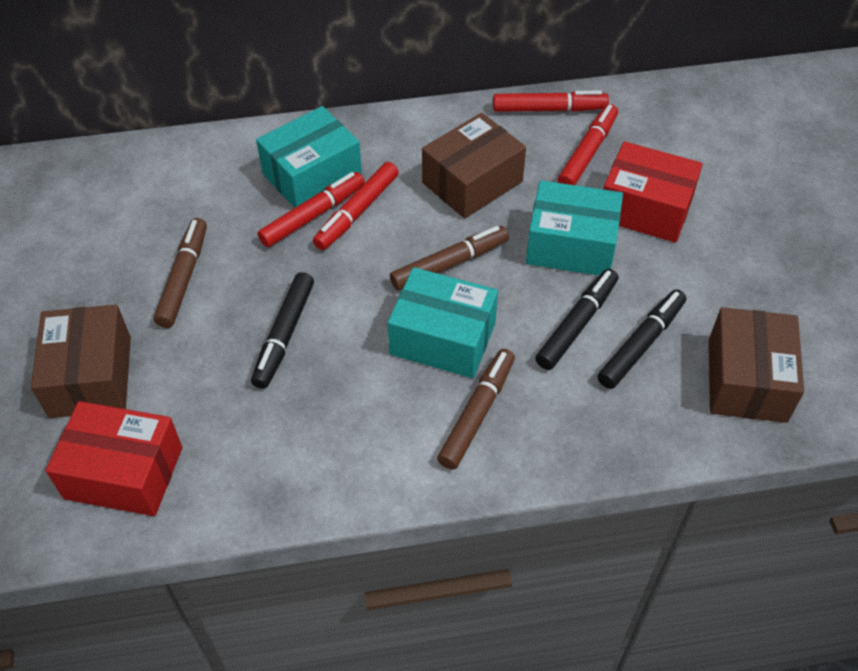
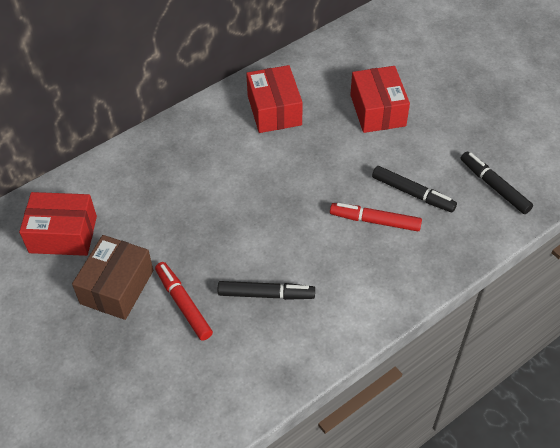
brown box: [31,305,131,418] [422,113,526,219] [709,307,804,423] = 3 -> [72,235,153,320] = 1
brown marker: [154,218,207,328] [390,226,509,291] [437,349,515,470] = 3 -> none = 0
red box: [45,401,182,516] [604,141,703,243] = 2 -> [19,192,97,256] [246,65,303,133] [350,66,410,133] = 3
red marker: [258,172,365,247] [313,162,399,250] [493,90,609,112] [558,104,618,185] = 4 -> [155,262,213,341] [330,203,422,231] = 2
turquoise box: [256,106,362,208] [388,267,498,378] [526,180,623,276] = 3 -> none = 0

